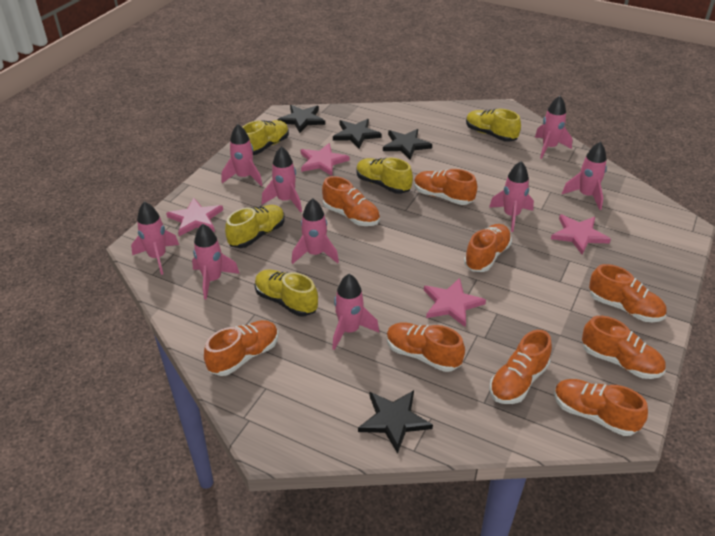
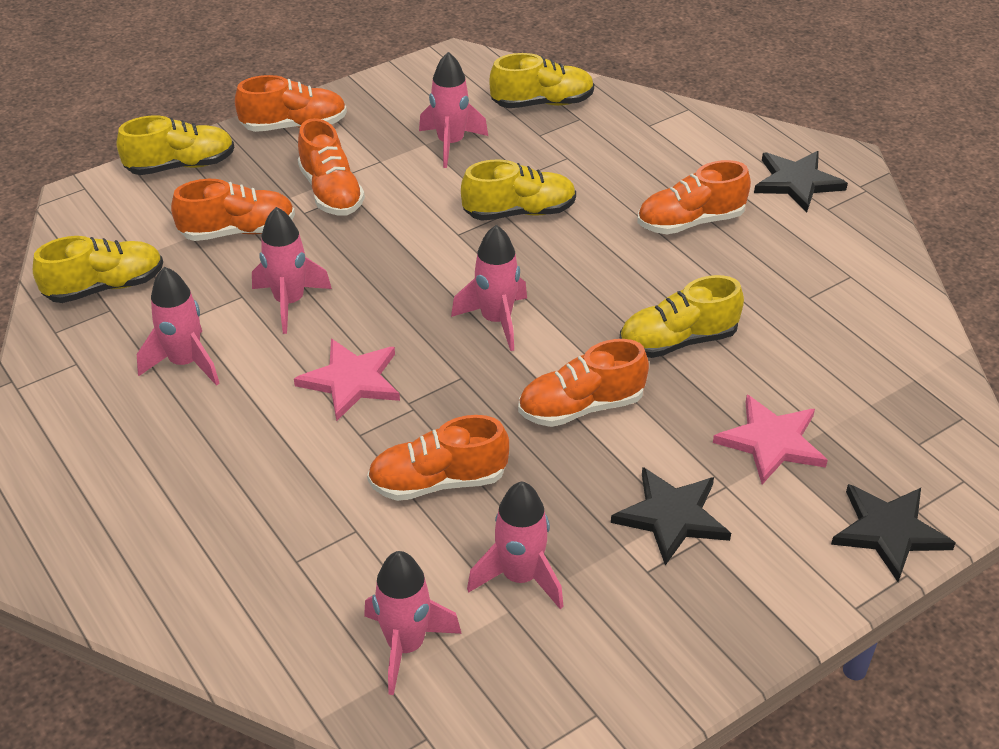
black star: [278,105,325,133] [333,119,382,148] [358,390,433,454] [383,129,432,159] = 4 -> [611,467,731,565] [754,151,848,212] [831,484,956,582] = 3
orange shoe: [204,320,278,376] [322,176,380,226] [386,322,465,372] [414,169,477,205] [464,224,512,272] [489,330,552,404] [554,379,648,436] [582,316,665,379] [589,264,666,322] = 9 -> [171,179,295,241] [235,75,347,132] [298,118,365,216] [367,415,509,501] [518,339,649,427] [637,160,751,234] = 6
pink rocket: [131,201,179,275] [192,224,240,300] [222,124,262,186] [262,146,302,213] [291,198,339,264] [332,274,379,350] [489,161,534,232] [535,96,572,159] [562,142,607,210] = 9 -> [137,267,220,386] [252,207,332,334] [364,551,462,695] [419,52,488,168] [451,225,527,351] [467,482,564,609] = 6
pink star: [166,198,223,236] [300,143,349,176] [424,278,486,327] [551,215,611,255] = 4 -> [294,339,400,422] [713,395,828,484] = 2

